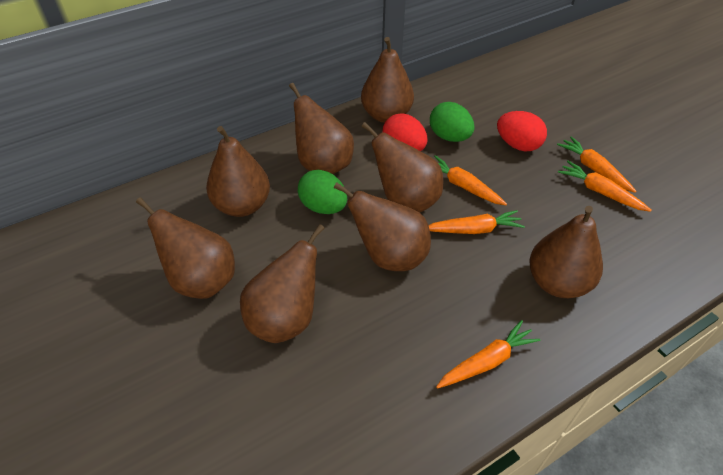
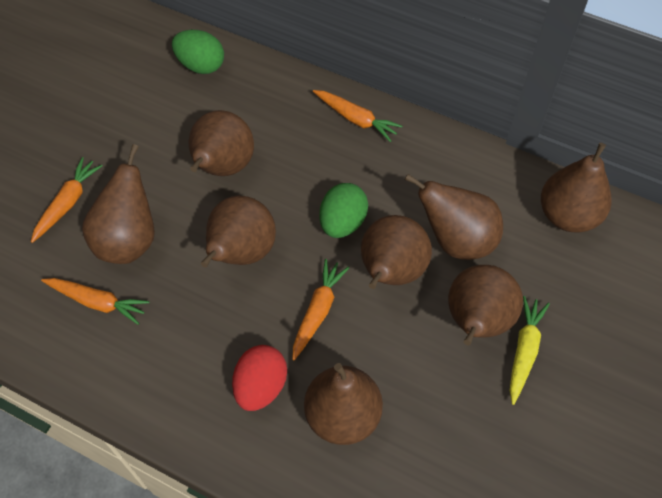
orange carrot: [429,210,525,234] [434,155,507,206] [436,320,540,388] [557,136,636,193] [558,161,652,212] = 5 -> [31,157,103,243] [41,278,150,325] [292,259,349,360] [313,90,402,142] = 4
red egg: [382,114,428,151] [497,111,547,152] = 2 -> [232,345,287,411] = 1
yellow carrot: none = 0 -> [510,296,550,405] = 1

